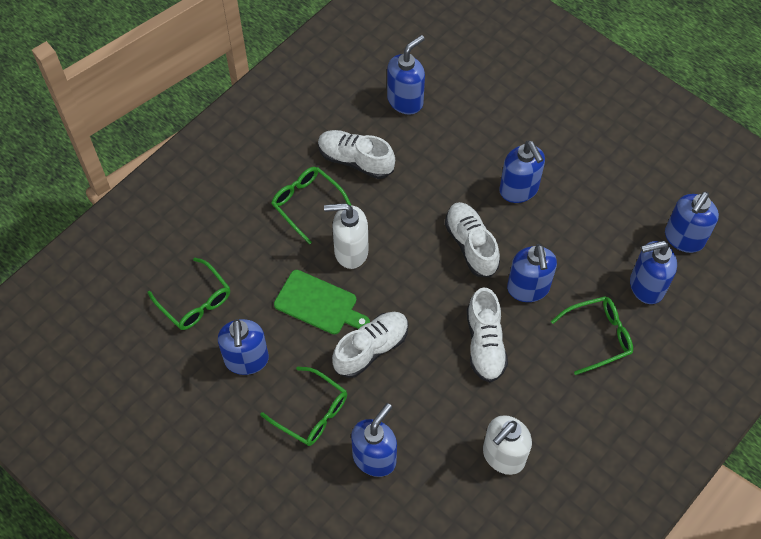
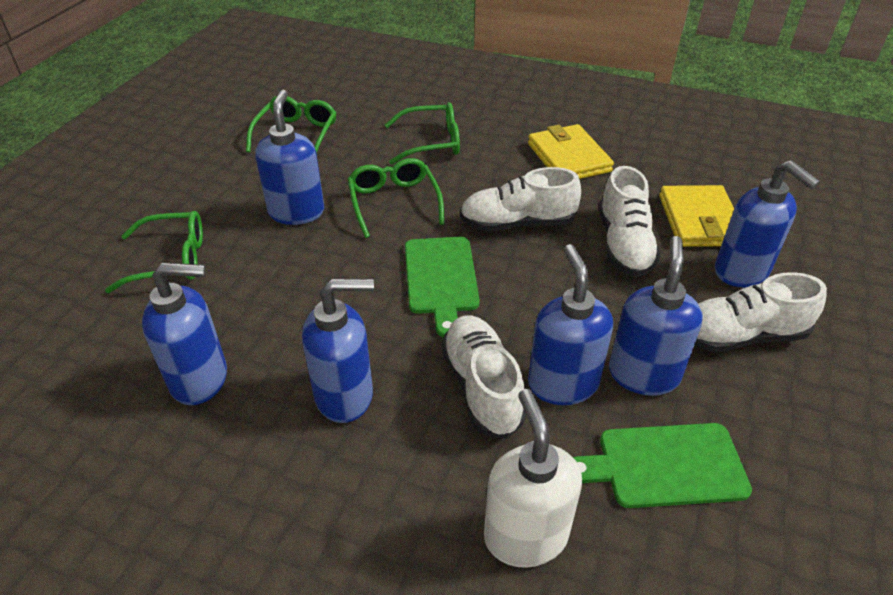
blue soap dispenser: [218,319,269,375] [351,403,397,477] [387,35,425,115] [499,141,545,203] [507,244,557,302] [630,241,677,304] [665,191,719,253] = 7 -> [142,262,227,405] [255,90,324,225] [302,278,374,423] [528,244,613,405] [609,236,703,396] [715,160,820,287] = 6
green cutting board: [274,270,370,335] = 1 -> [405,237,480,338] [573,423,752,508] = 2
white soap dispenser: [324,203,368,269] [483,415,532,475] = 2 -> [484,389,582,568] = 1
yellow wallet: none = 0 -> [528,124,614,179] [659,185,734,247] = 2

